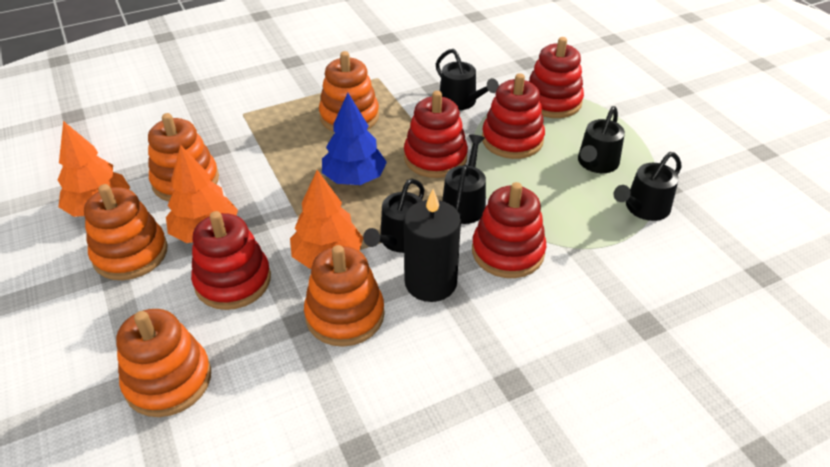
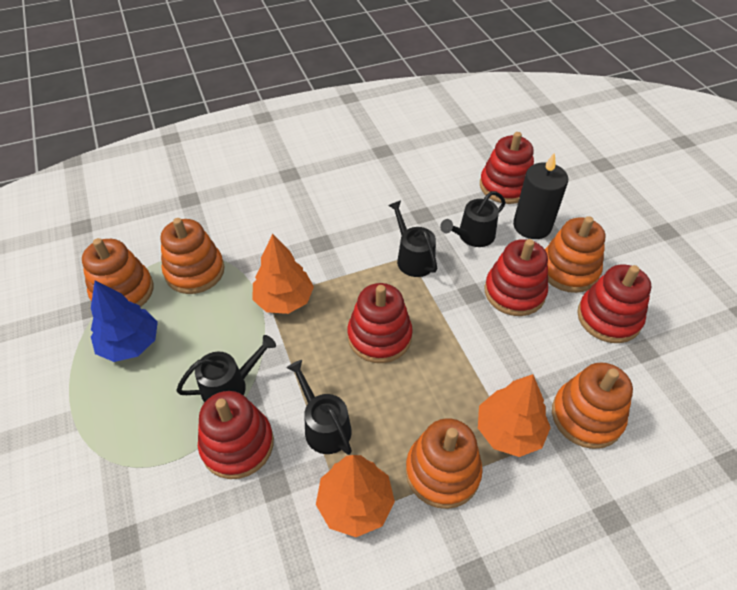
black watering can: [363,179,425,253] [436,49,499,110] [442,135,486,224] [578,106,625,173] [614,152,682,221] = 5 -> [176,335,276,403] [287,360,352,455] [388,200,437,277] [440,191,506,247] = 4

